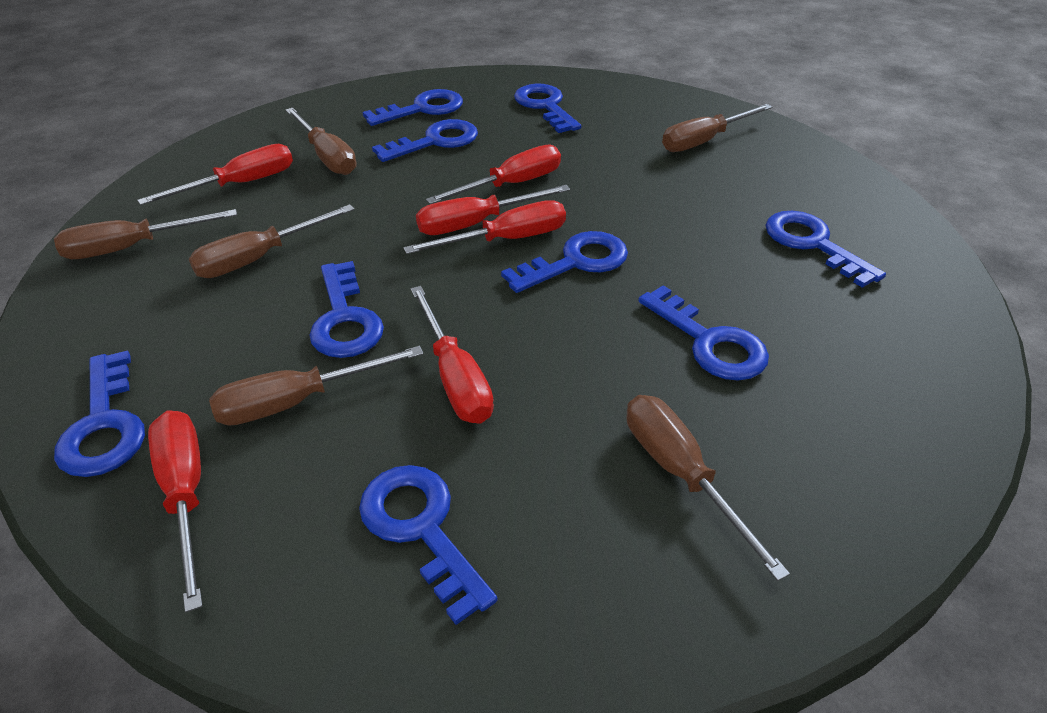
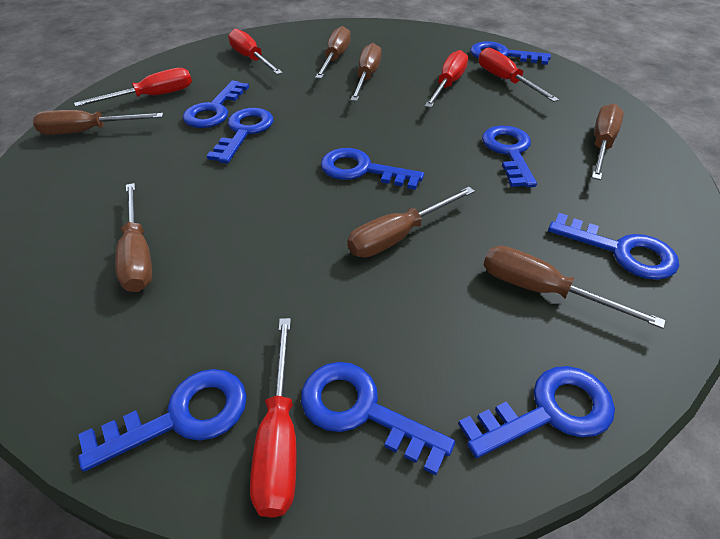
brown screwdriver: [54,209,237,259] [189,204,355,278] [209,346,423,426] [285,108,357,175] [626,395,790,581] [662,104,772,152] = 6 -> [33,110,163,135] [115,183,152,292] [315,26,351,79] [347,187,475,258] [350,43,381,101] [484,246,666,329] [592,103,624,180] = 7
red screwdriver: [137,144,293,205] [148,410,203,612] [403,200,566,254] [411,286,494,424] [416,185,570,235] [426,145,561,204] = 6 -> [74,68,192,107] [228,29,283,75] [250,318,296,518] [425,50,468,108] [479,47,559,102] = 5

